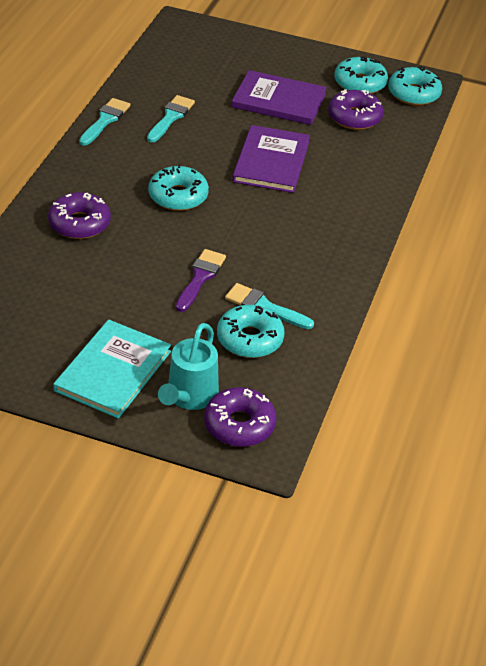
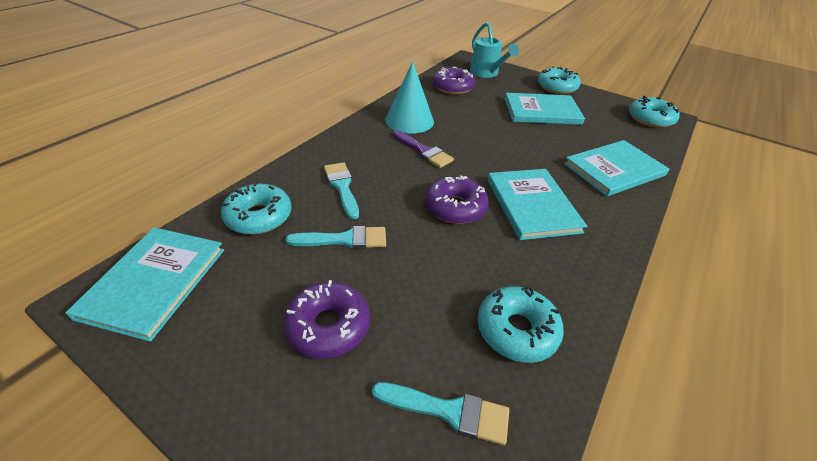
purple book: [232,70,327,125] [232,125,310,193] = 2 -> none = 0
turquoise book: [53,320,171,419] = 1 -> [65,227,224,342] [487,169,587,240] [504,93,585,125] [564,140,669,197] = 4
turquoise cone: none = 0 -> [385,61,434,134] = 1

